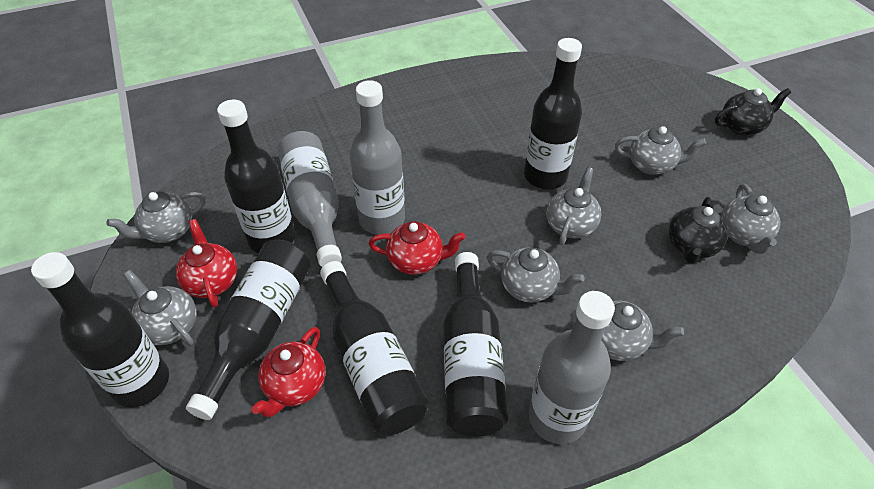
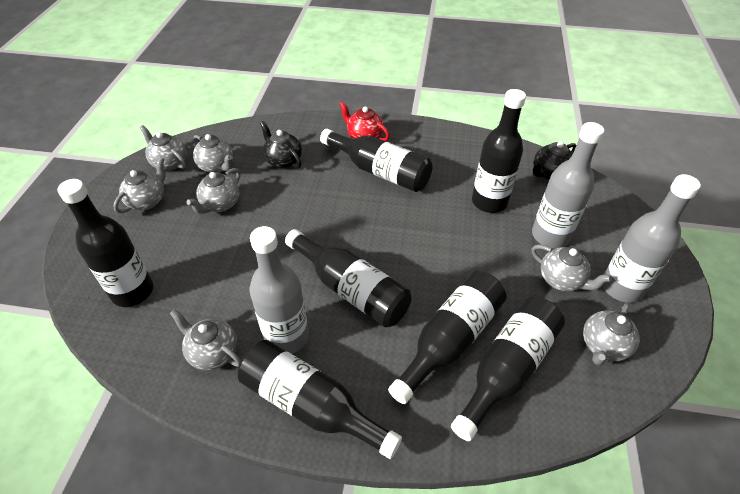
black bottle: [31,252,169,407] [186,240,311,420] [217,100,295,253] [320,261,429,435] [443,252,508,437] [524,38,582,189] = 6 -> [57,179,153,307] [238,340,402,459] [285,229,411,327] [320,129,433,192] [388,271,506,404] [451,297,565,441] [472,89,526,213] = 7
red teapot: [176,219,237,308] [251,327,326,417] [369,221,465,275] = 3 -> [339,101,390,141] = 1

